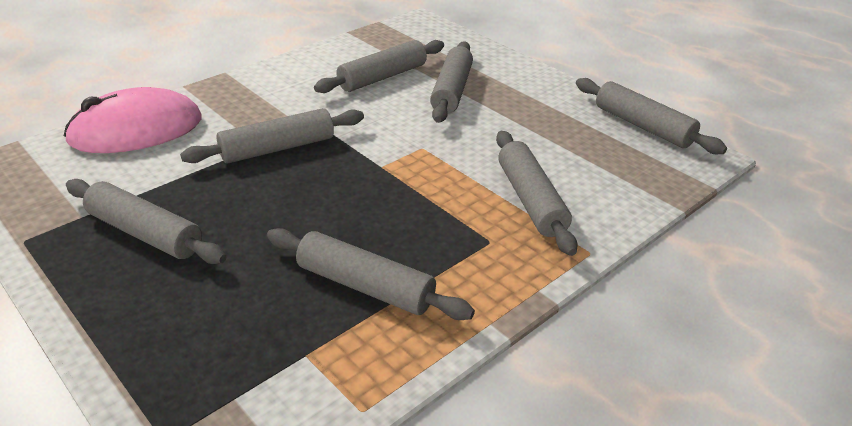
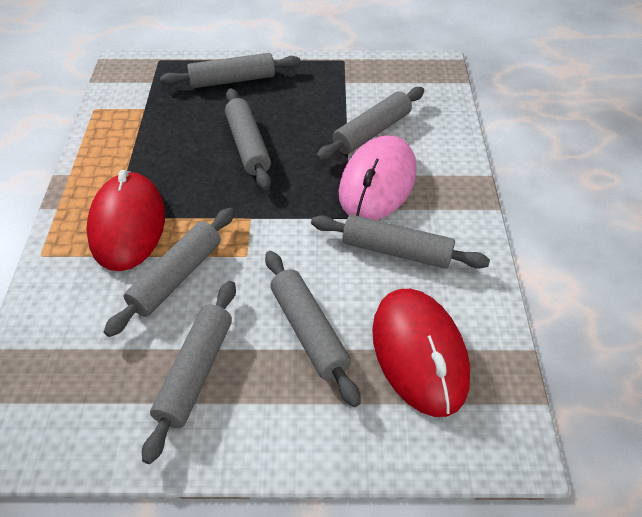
red mouse: none = 0 -> [86,170,165,271] [372,289,470,417] = 2

